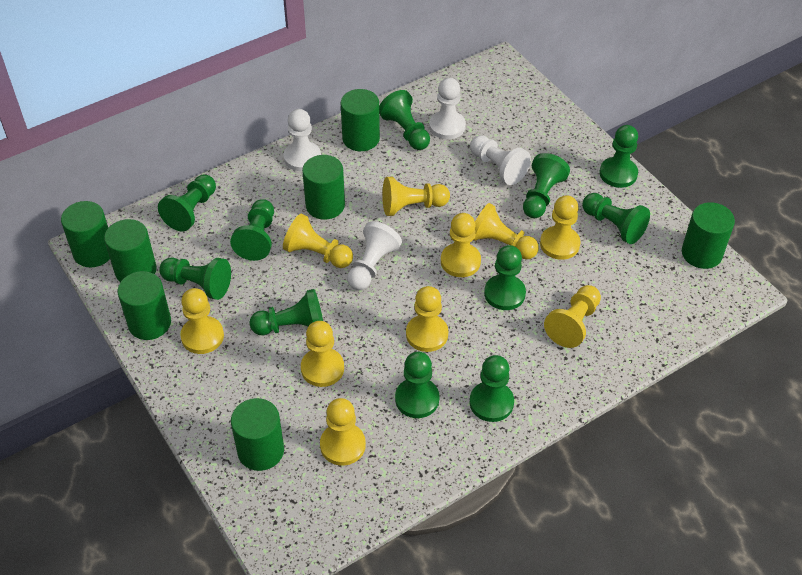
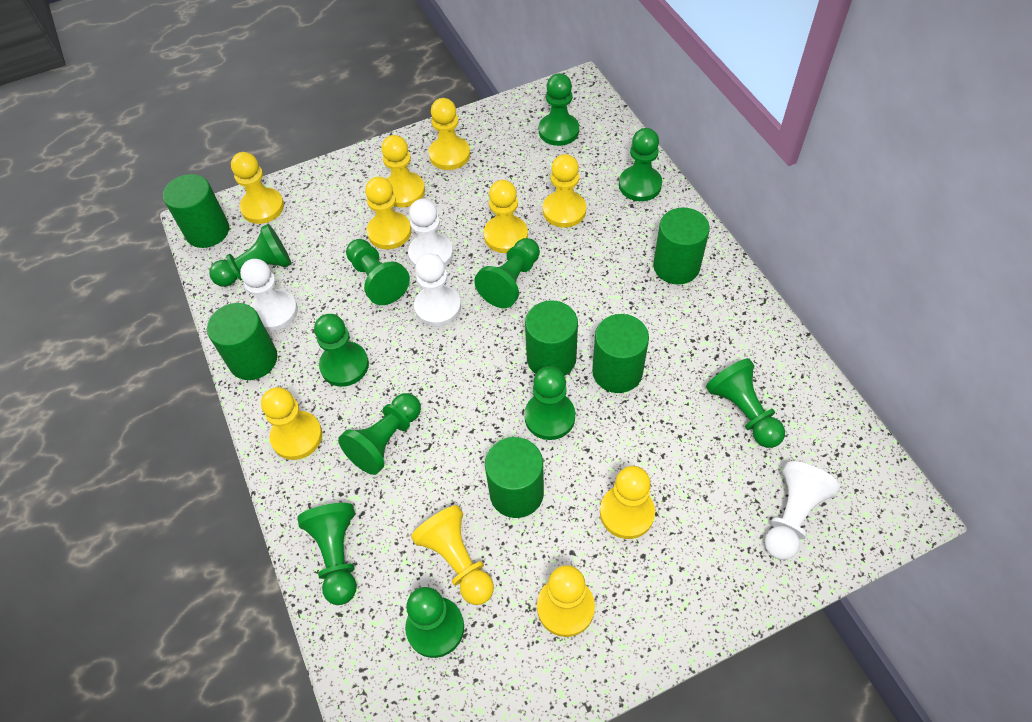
green cylinder: [61,201,110,267] [104,219,157,282] [118,271,171,340] [231,398,284,471] [302,155,345,220] [341,89,380,151] [682,202,735,269] = 7 -> [163,174,229,248] [207,303,277,380] [485,437,544,518] [525,300,578,376] [592,314,649,393] [653,208,710,284] = 6

